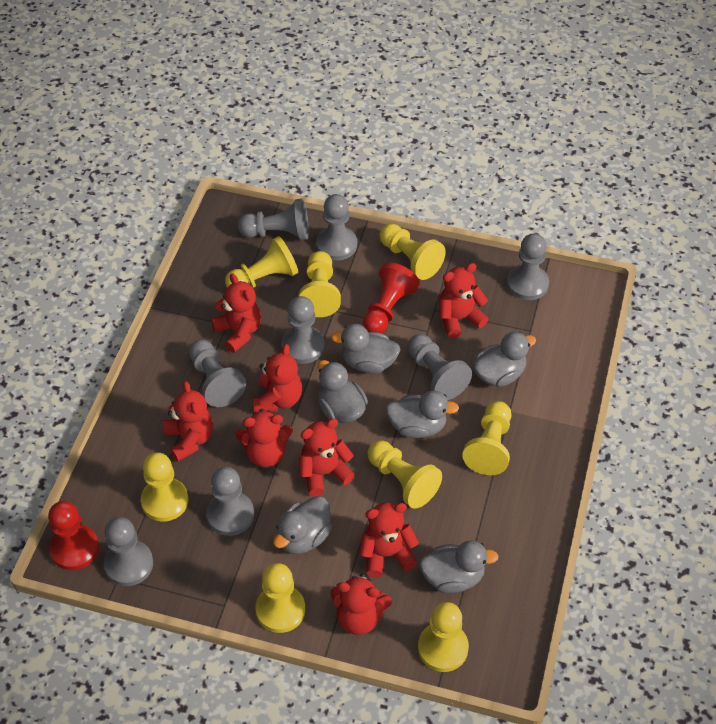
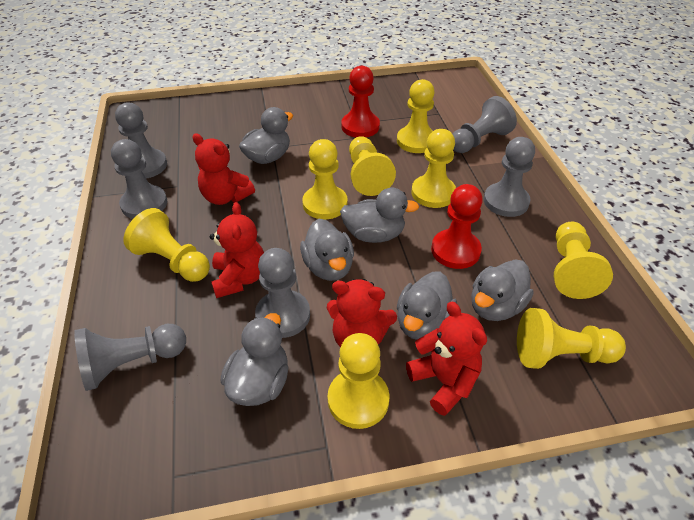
grey pawn: [104,517,153,586] [189,339,246,407] [206,467,254,536] [238,199,309,240] [281,296,325,364] [316,194,357,261] [408,334,472,400] [507,233,549,300] = 8 -> [74,324,186,391] [111,139,167,219] [115,103,167,178] [255,248,310,338] [453,96,517,153] [484,137,535,217] = 6
red teddy bear: [164,381,213,462] [211,273,261,353] [235,409,293,467] [253,344,302,412] [299,419,355,497] [330,573,392,635] [359,503,419,578] [439,263,488,339] = 8 -> [192,133,255,205] [210,202,264,298] [327,279,397,347] [406,302,487,416] = 4

